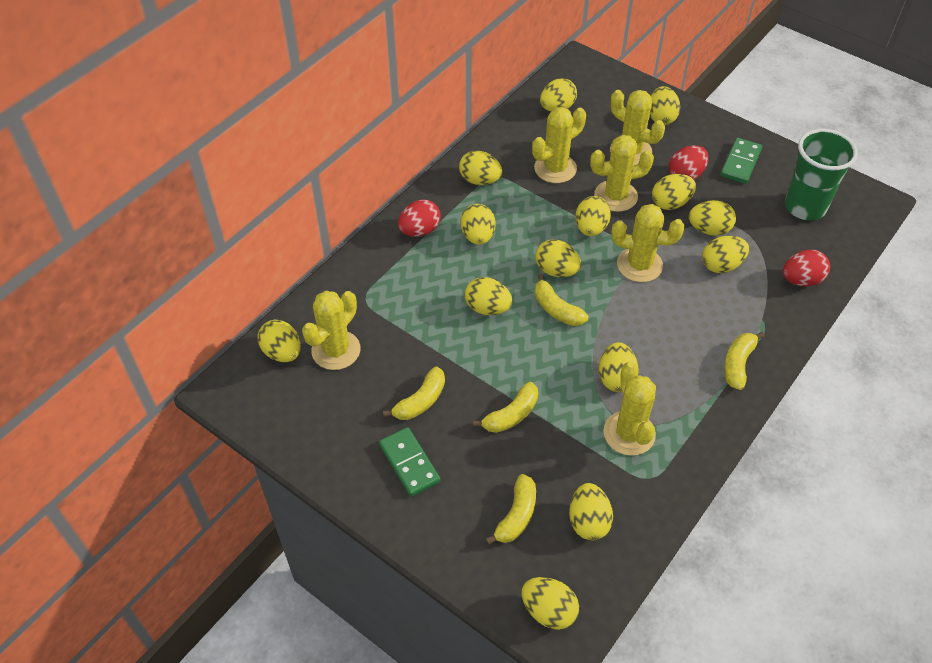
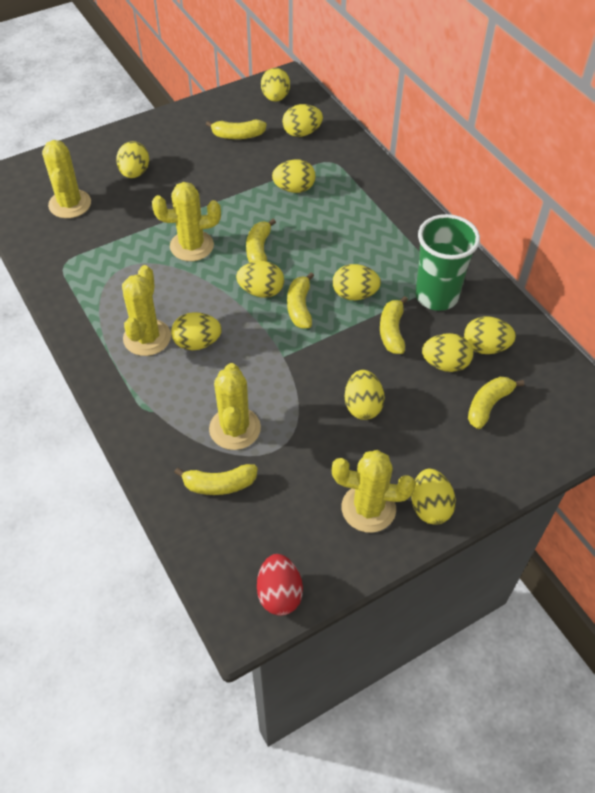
green domino: [379,427,441,497] [720,138,762,184] = 2 -> none = 0
red egg: [398,199,441,237] [669,145,709,180] [783,250,830,286] = 3 -> [257,554,303,616] = 1
yellow banana: [383,366,445,420] [473,382,538,433] [485,474,536,545] [535,274,588,326] [724,332,765,390] = 5 -> [174,464,258,495] [206,120,266,139] [246,219,276,263] [287,272,314,328] [380,296,408,354] [468,377,524,429] = 6
yellow cactus: [302,291,360,370] [532,107,586,183] [590,135,654,212] [603,362,656,456] [610,90,665,165] [611,204,684,282] = 6 -> [42,140,91,218] [122,265,171,356] [152,182,221,261] [209,363,261,450] [332,450,416,533] = 5
yellow egg: [258,320,301,362] [459,151,502,185] [461,204,496,245] [465,277,513,315] [522,577,579,630] [535,239,581,277] [540,78,577,111] [569,483,613,540] [576,196,611,236] [599,342,638,392] [650,86,680,125] [652,174,696,210] [689,200,736,236] [702,236,749,273] = 14 -> [116,141,149,178] [171,312,222,350] [236,261,284,298] [261,68,290,102] [272,159,315,193] [282,104,323,137] [333,264,381,300] [345,370,385,420] [412,469,456,525] [422,333,473,372] [464,316,516,354] = 11

